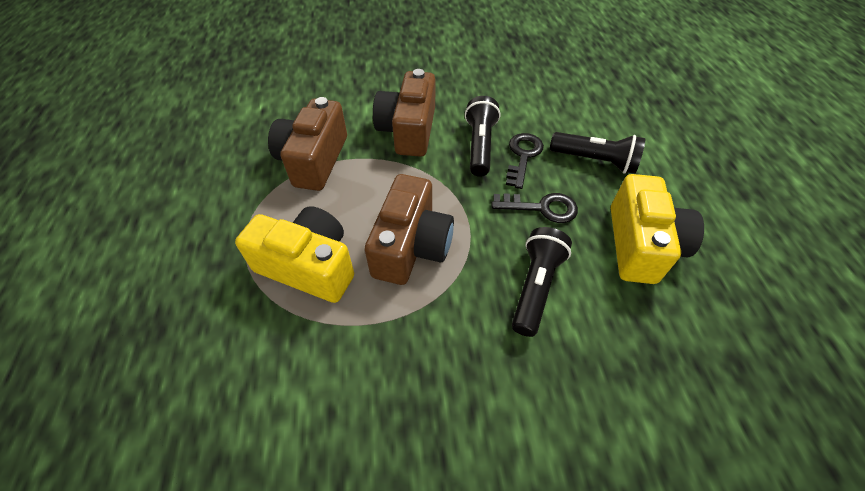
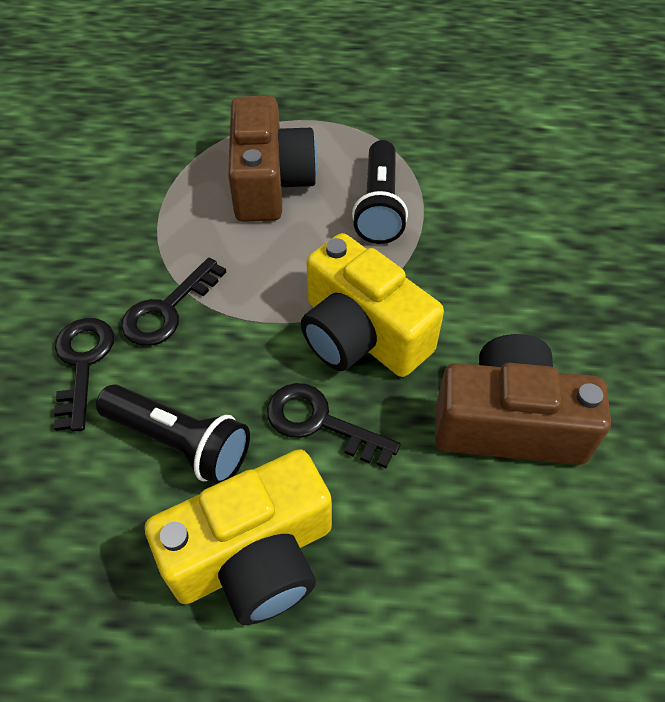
black flashlight: [465,96,500,177] [512,227,572,337] [550,132,646,174] = 3 -> [96,384,250,484] [352,140,408,244] = 2
black key: [492,193,578,223] [506,133,544,189] = 2 -> [54,318,114,432] [121,258,226,346] [267,383,400,468] = 3
brown camera: [268,97,347,191] [365,174,454,285] [373,69,435,157] = 3 -> [228,96,318,222] [435,334,611,465] = 2

